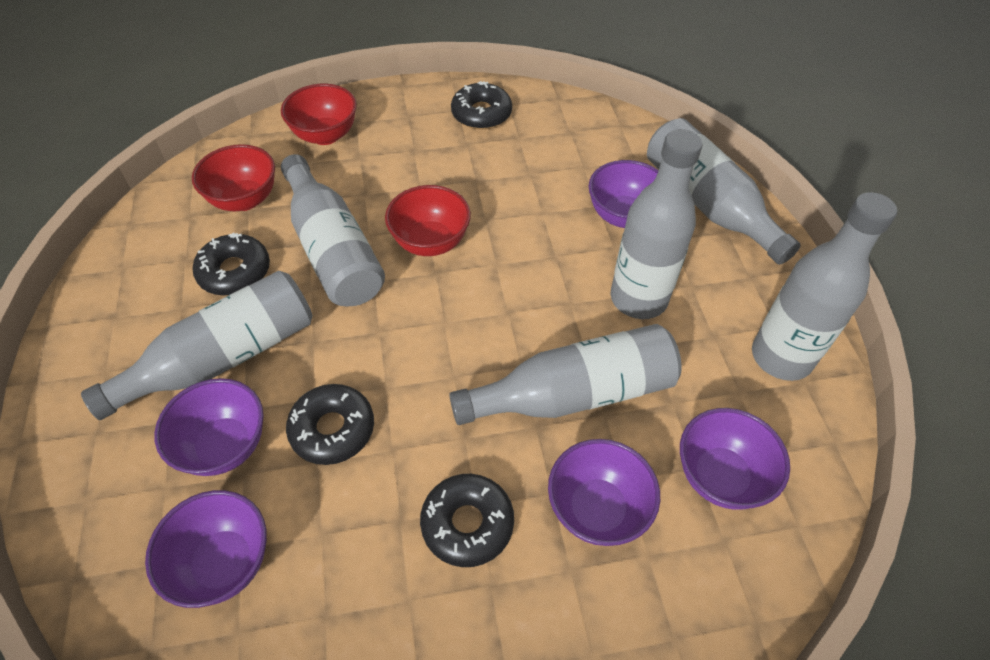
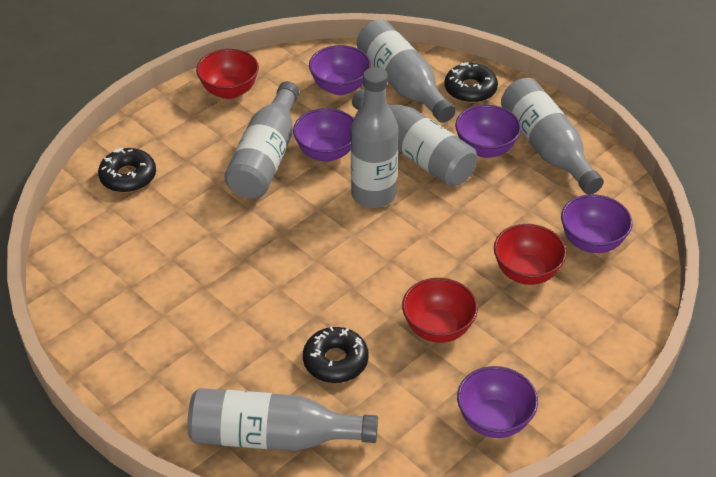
black donut: [193,233,270,296] [286,384,374,465] [420,474,514,567] [451,81,512,129] = 4 -> [98,148,156,193] [303,327,369,383] [444,62,498,103] = 3

